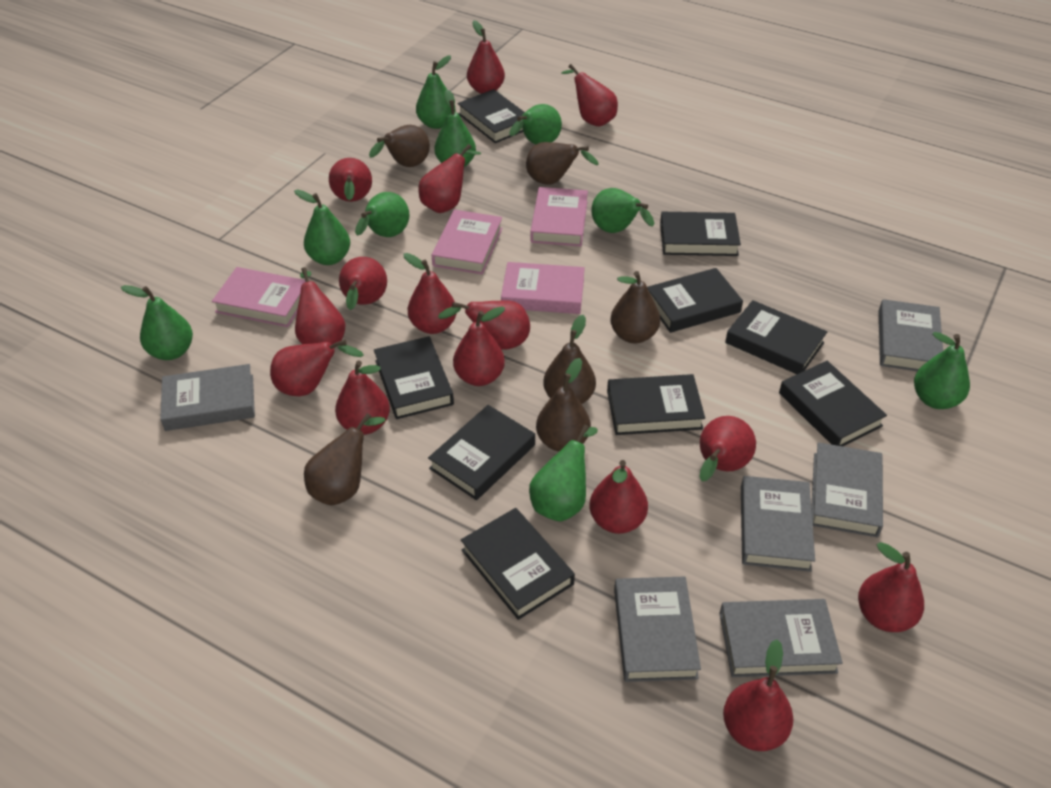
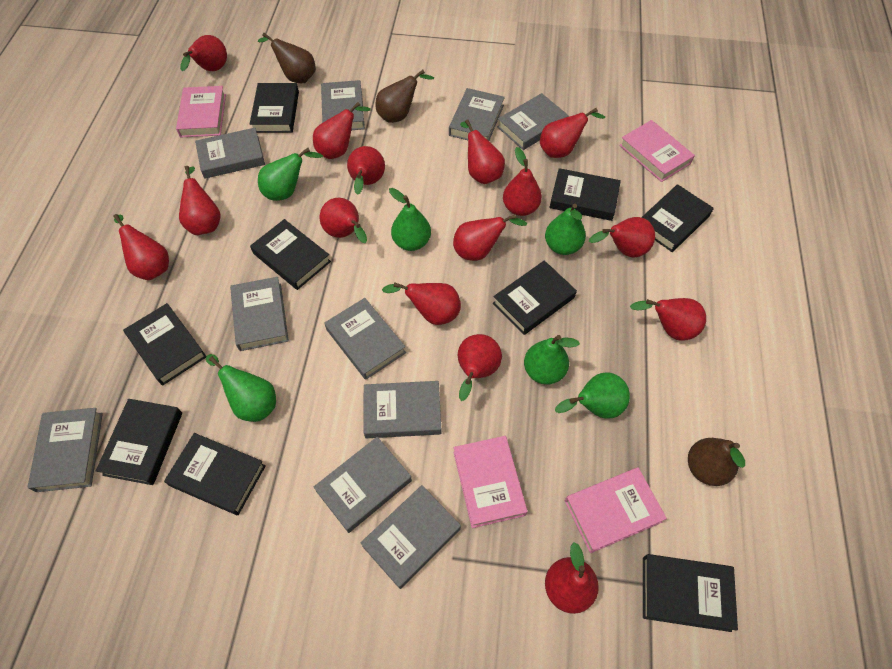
brown pear: [304,413,385,505] [369,125,430,167] [526,142,599,185] [536,358,591,451] [543,315,596,404] [610,271,660,343] = 6 -> [258,33,316,83] [376,70,434,123] [688,438,745,486] = 3
green pear: [121,285,193,360] [294,189,350,265] [355,192,409,237] [416,55,456,129] [434,89,476,167] [509,104,562,144] [529,424,598,521] [591,188,655,233] [914,332,970,409] = 9 -> [206,354,276,422] [258,148,323,201] [389,188,431,251] [524,335,580,385] [545,204,586,255] [555,372,630,419] = 6
grey book: [160,364,255,431] [614,576,701,682] [719,599,843,677] [741,476,815,572] [811,442,883,537] [879,299,943,371] = 6 -> [28,408,103,492] [195,128,265,179] [230,277,289,351] [314,437,412,533] [321,80,365,130] [324,298,406,380] [360,485,461,589] [363,381,442,438] [449,88,505,141] [497,93,569,150] = 10

